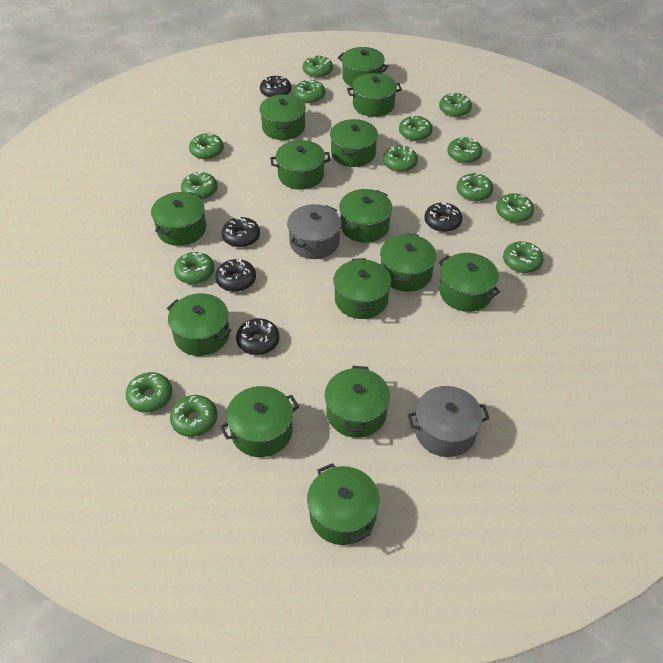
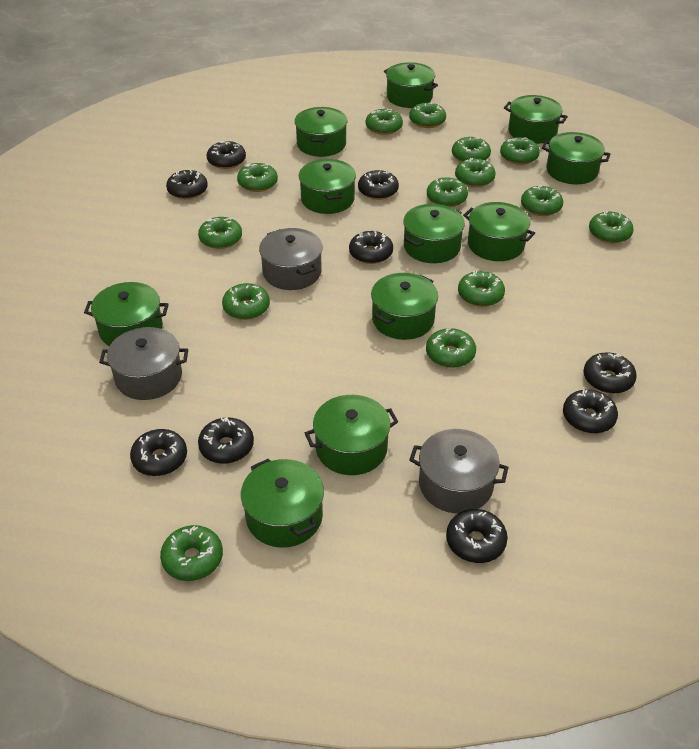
black donut: [215,259,256,292] [222,217,260,247] [236,318,279,355] [260,76,291,98] [424,202,462,232] = 5 -> [130,429,187,476] [166,170,208,199] [198,417,254,464] [207,141,246,169] [349,231,393,264] [358,170,399,200] [446,509,508,563] [563,390,618,434] [583,352,637,394] = 9
green pot: [151,192,206,246] [167,293,232,356] [220,386,299,457] [259,94,306,140] [270,140,331,190] [307,463,379,545] [325,366,390,438] [330,119,378,167] [333,258,391,319] [338,47,389,87] [339,189,392,243] [347,73,402,117] [380,233,436,292] [439,253,500,312] = 14 -> [84,282,169,346] [241,459,324,548] [295,107,348,157] [299,159,356,214] [305,395,398,475] [371,273,438,340] [384,62,438,108] [403,204,465,263] [463,202,535,261] [504,95,568,144] [542,132,610,184] = 11
grey pot: [287,204,341,259] [408,386,490,457] = 2 -> [99,327,188,400] [259,228,323,290] [409,429,509,513] = 3

